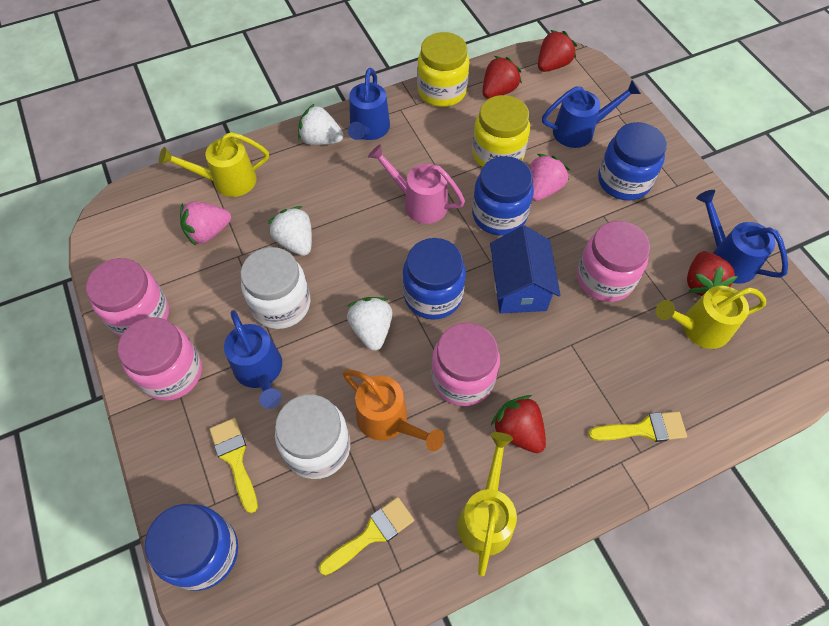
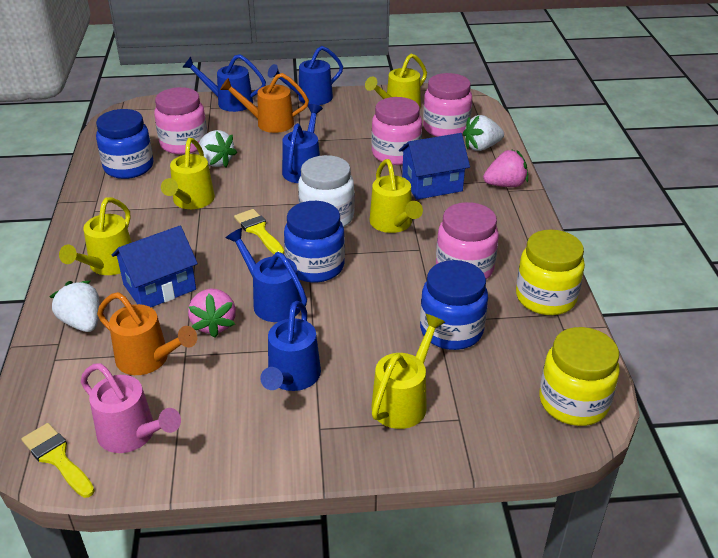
blue house: [490,226,560,314] = 1 -> [112,226,198,307] [399,133,470,200] = 2
blue jar: [145,504,238,591] [403,238,466,320] [472,156,534,235] [598,122,667,201] = 4 -> [96,109,154,179] [284,201,345,283] [420,260,488,350] = 3
blue watering can: [224,310,282,409] [348,68,390,140] [542,80,641,148] [696,190,788,284] = 4 -> [182,54,266,112] [226,228,307,322] [260,301,321,391] [268,46,343,105] [282,104,323,183] = 5
orange watering can: [343,369,444,451] = 1 -> [97,292,197,375] [220,73,309,133] = 2
red strawberry: [482,56,522,99] [491,395,546,453] [538,30,577,72] [687,251,738,296] = 4 -> none = 0
white jar: [240,247,310,329] [275,394,350,479] = 2 -> [298,155,355,227] = 1
yellow brush: [210,418,258,513] [319,497,414,575] [588,411,687,442] = 3 -> [21,423,95,498] [234,209,284,254] = 2
yellow watering can: [159,132,269,197] [457,432,517,577] [656,286,766,349] = 3 -> [59,197,132,275] [161,138,215,209] [365,53,427,108] [370,159,423,233] [372,314,445,429] = 5

